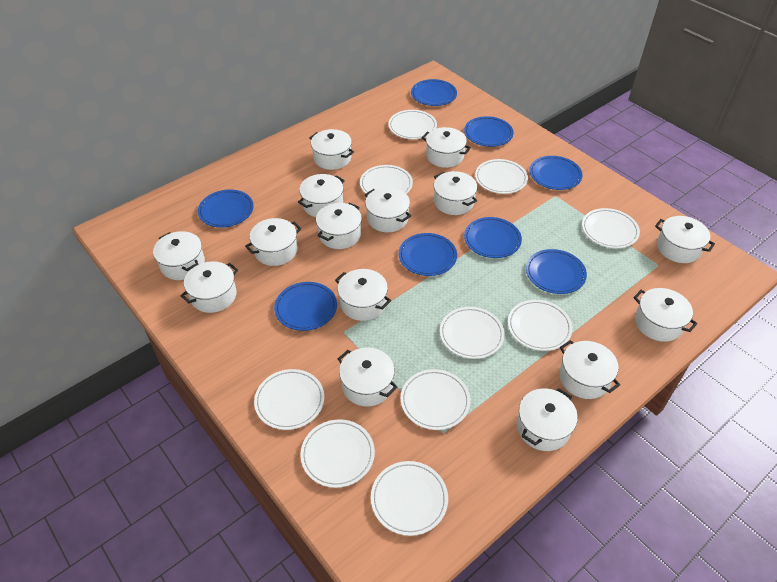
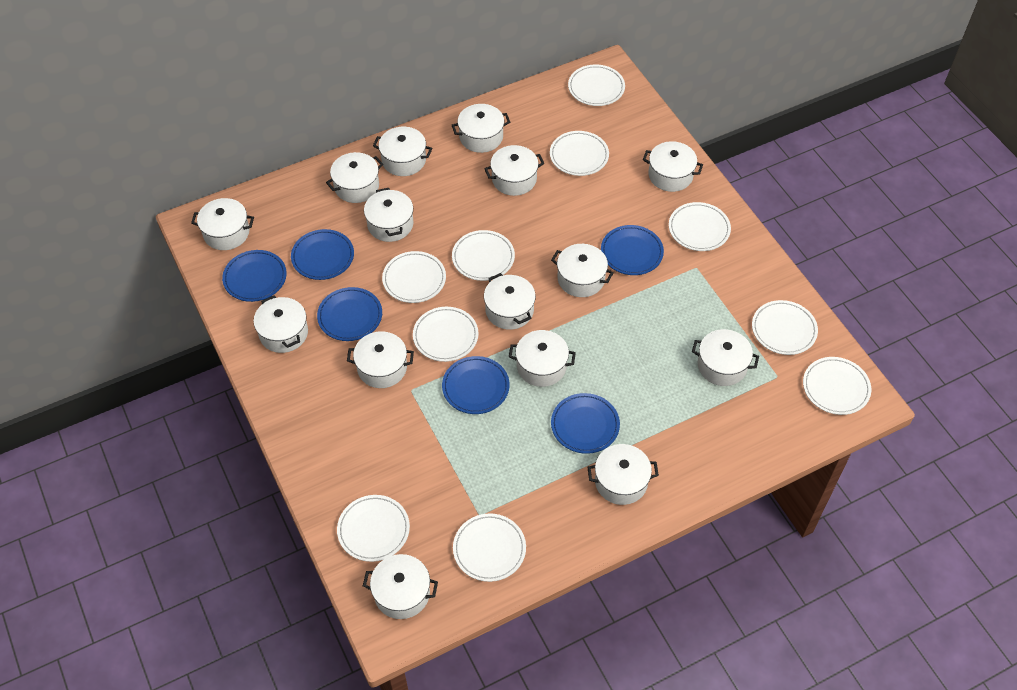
blue plate: [198,189,254,228] [274,282,337,331] [399,233,457,276] [411,79,457,106] [464,116,514,147] [464,217,522,258] [526,249,587,294] [529,156,583,190] = 8 -> [222,250,287,302] [291,229,354,280] [317,287,382,341] [442,356,510,414] [551,393,620,454] [601,225,664,275] = 6

